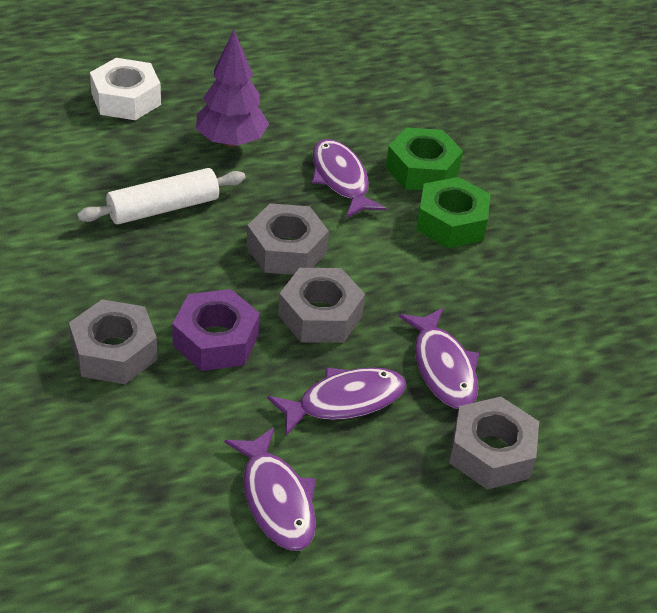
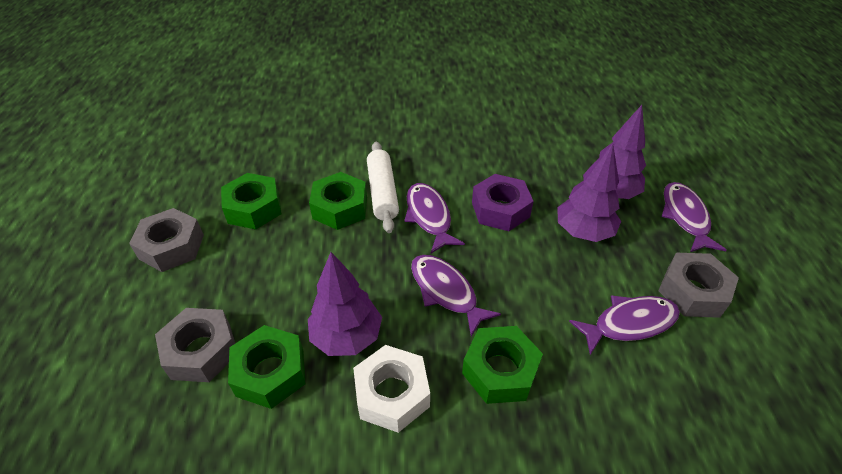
green nut: [386,127,463,190] [416,177,490,248] = 2 -> [221,173,282,229] [228,325,306,409] [309,172,367,230] [462,326,543,404] = 4
grey nut: [69,299,158,384] [247,203,329,275] [278,268,365,343] [449,397,539,489] = 4 -> [129,208,204,272] [155,308,235,382] [658,253,739,318] = 3
purple tree: [196,30,269,147] = 1 -> [308,252,382,356] [557,144,621,242] [591,105,646,199] = 3

